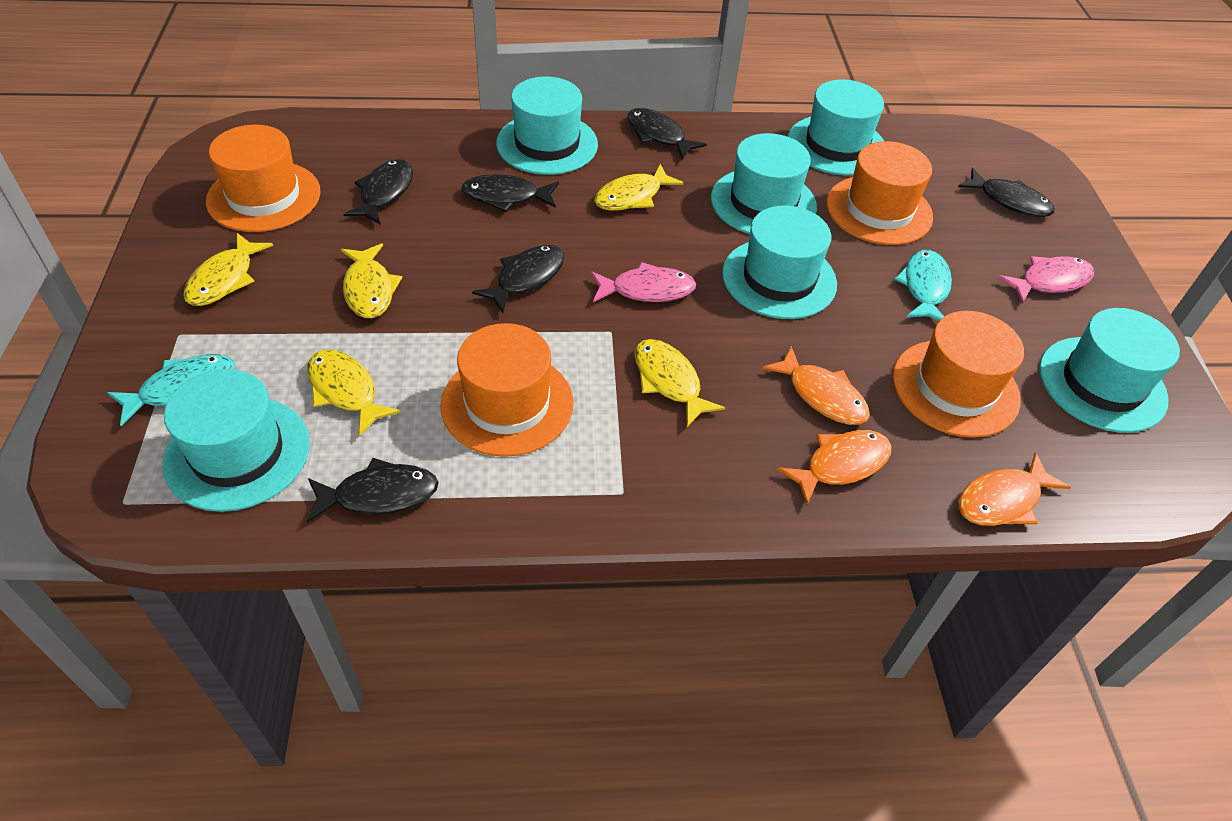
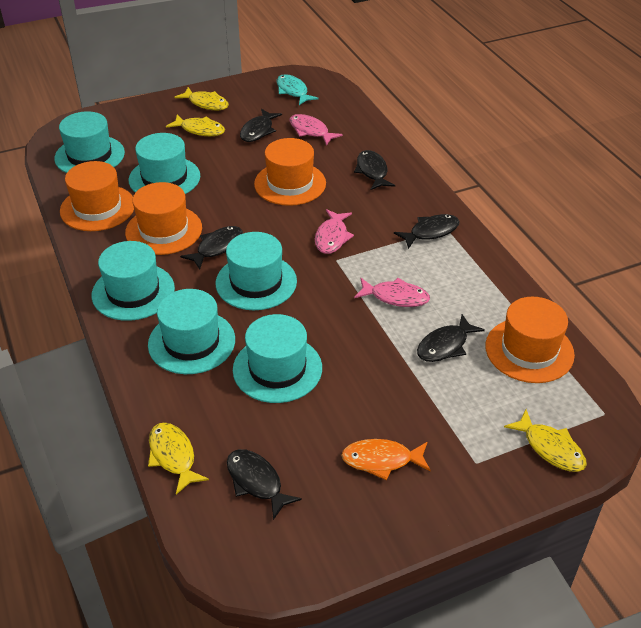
orange fish: [762,346,870,425] [777,430,891,505] [959,452,1071,526] = 3 -> [341,439,430,480] = 1
pink fish: [591,262,696,302] [997,256,1094,303] = 2 -> [289,114,343,145] [315,209,354,254] [354,278,430,307] = 3
turquoise fish: [107,354,235,427] [894,250,952,321] = 2 -> [277,74,319,105] = 1
yellow fish: [183,233,273,306] [307,350,401,437] [341,243,402,318] [594,164,684,211] [634,339,725,427] = 5 -> [148,422,209,495] [166,114,225,136] [175,87,229,110] [504,410,587,472] = 4

